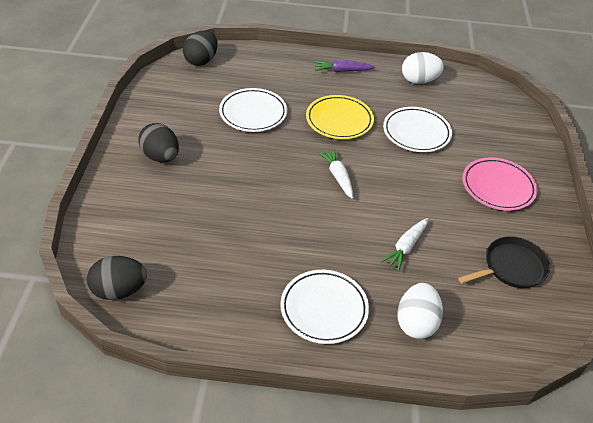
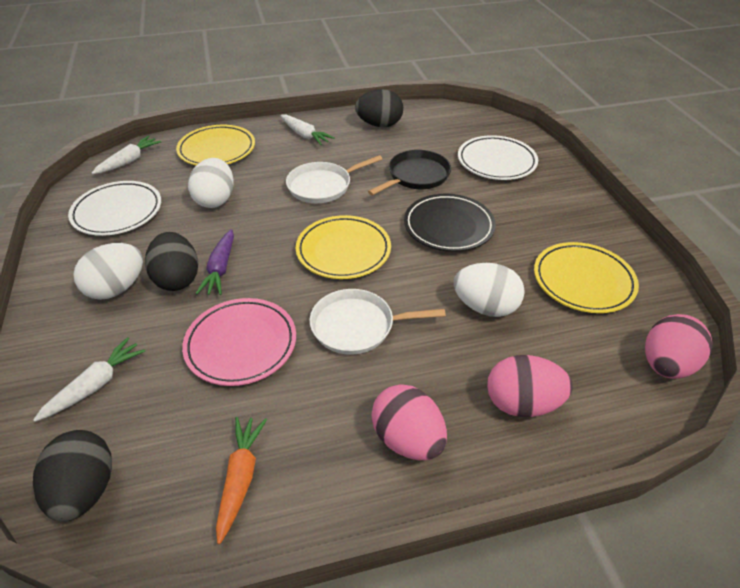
black plate: none = 0 -> [404,194,496,252] = 1
orange carrot: none = 0 -> [216,417,267,544] = 1
pink egg: none = 0 -> [372,384,447,460] [487,355,573,417] [645,314,712,379] = 3
white carrot: [318,148,353,199] [381,218,428,272] = 2 -> [33,337,145,422] [92,136,161,174] [281,115,335,145] = 3
white egg: [397,283,443,339] [402,52,444,84] = 2 -> [73,243,143,300] [188,158,234,208] [453,263,525,317] = 3
white pan: none = 0 -> [286,155,383,203] [309,289,446,355] = 2
white plate: [219,88,287,132] [280,270,369,344] [383,107,452,152] = 3 -> [68,181,161,236] [458,135,538,180] = 2
yellow plate: [306,95,374,139] = 1 -> [176,125,255,165] [296,215,391,279] [534,242,639,313] = 3

